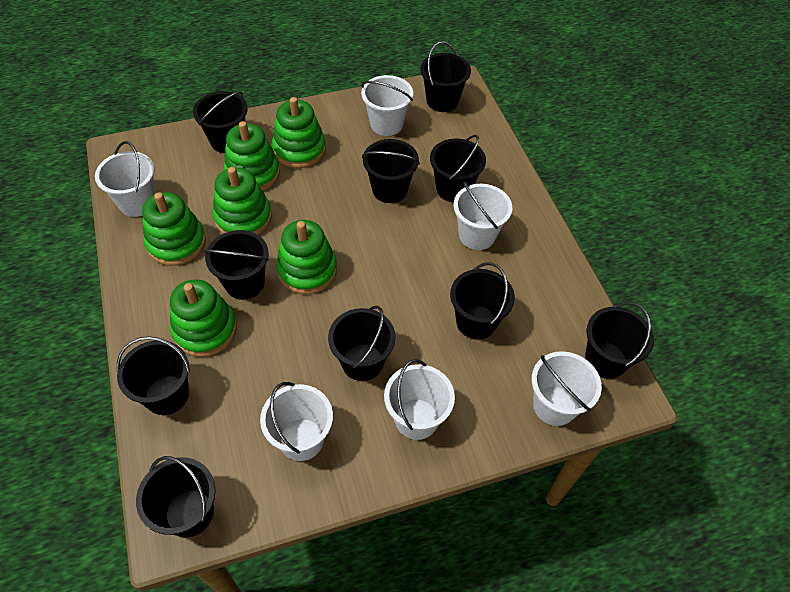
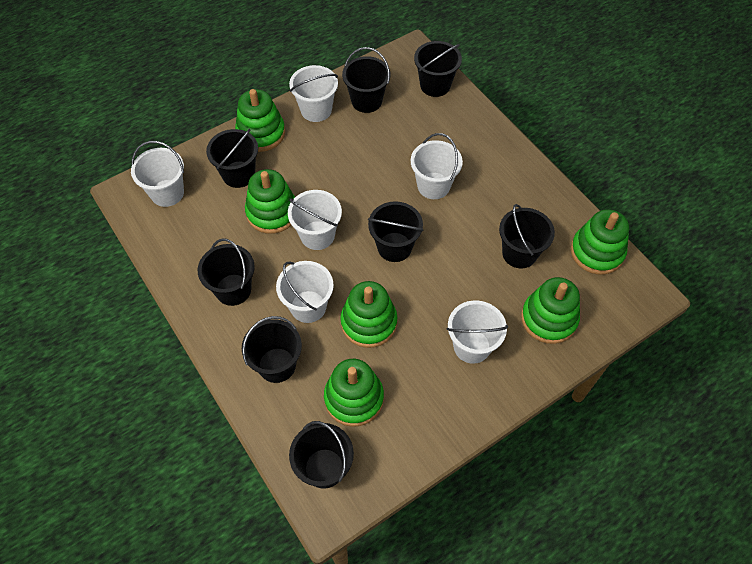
black bucket: [117,336,190,415] [136,456,215,537] [193,91,247,153] [204,230,269,300] [328,306,395,381] [362,139,420,203] [420,41,471,112] [430,135,486,202] [450,262,515,340] [585,302,654,379] = 10 -> [198,238,255,306] [206,129,258,188] [242,316,302,383] [289,421,354,489] [342,47,391,113] [368,201,423,262] [414,41,462,97] [499,204,555,268] = 8

